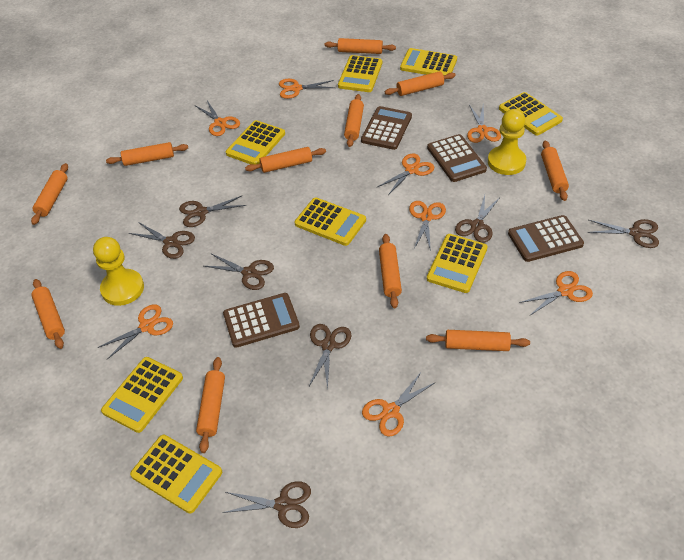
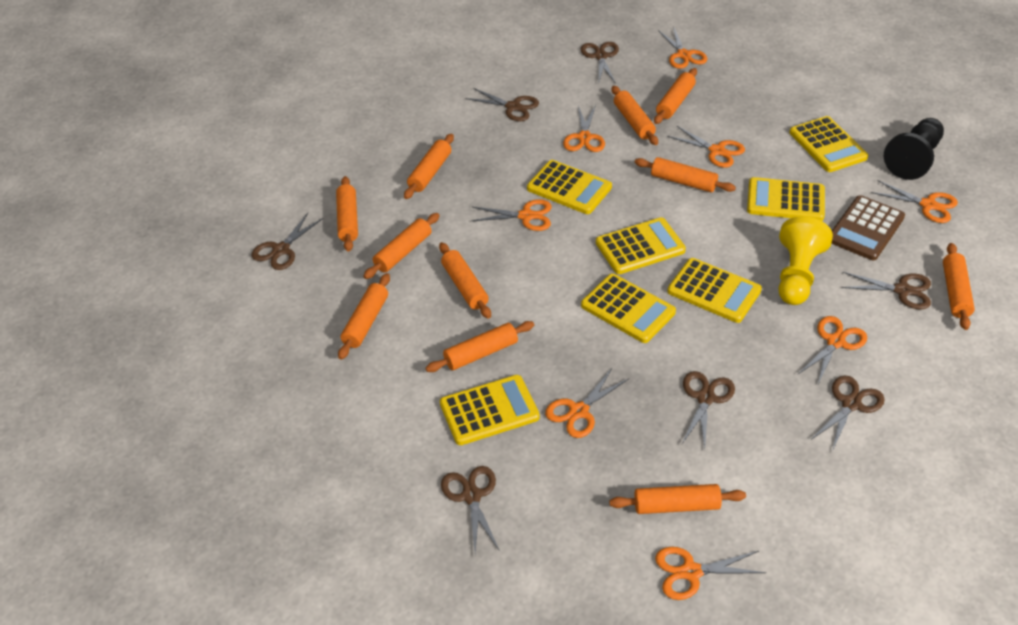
black pawn: none = 0 -> [884,118,944,180] = 1
brown calculator: [223,293,300,348] [361,106,412,150] [427,134,487,182] [508,215,584,262] = 4 -> [831,195,905,260] = 1
yellow calculator: [101,357,183,433] [130,435,222,514] [226,120,285,164] [294,197,366,246] [338,55,382,92] [400,48,457,76] [427,234,488,293] [499,92,563,135] = 8 -> [440,375,540,445] [527,160,612,214] [581,274,676,343] [596,217,686,274] [667,258,762,323] [747,177,825,221] [789,116,868,172] = 7
yellow pawn: [93,237,144,306] [488,109,526,175] = 2 -> [778,216,833,305] = 1

